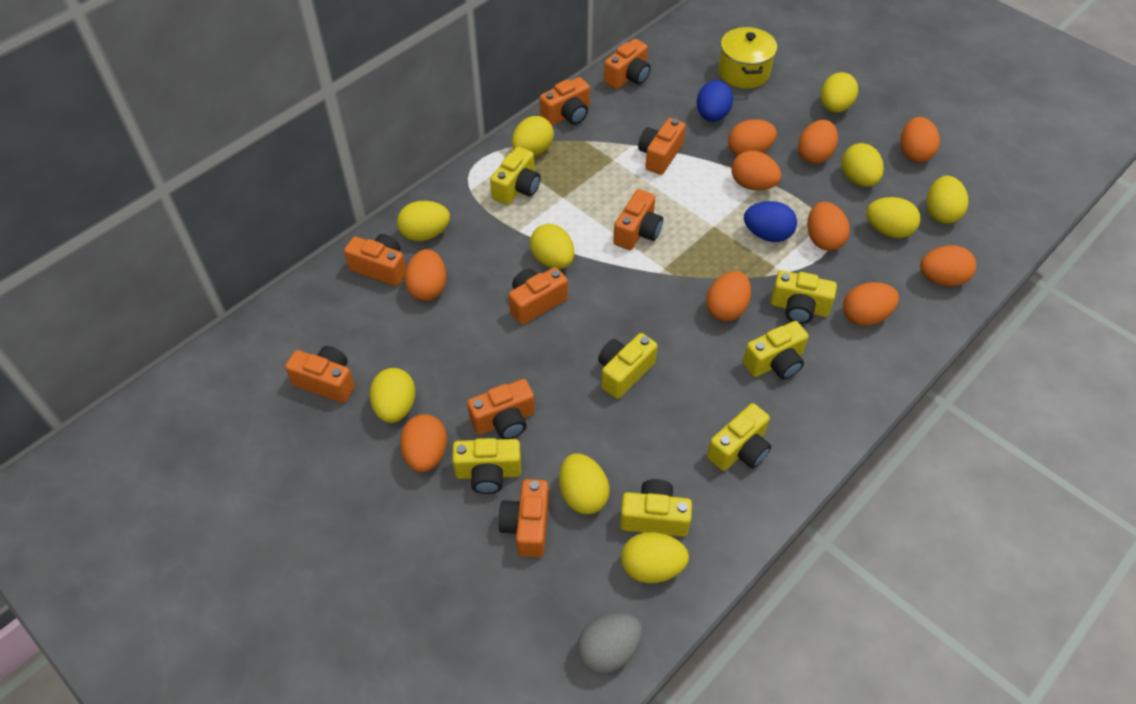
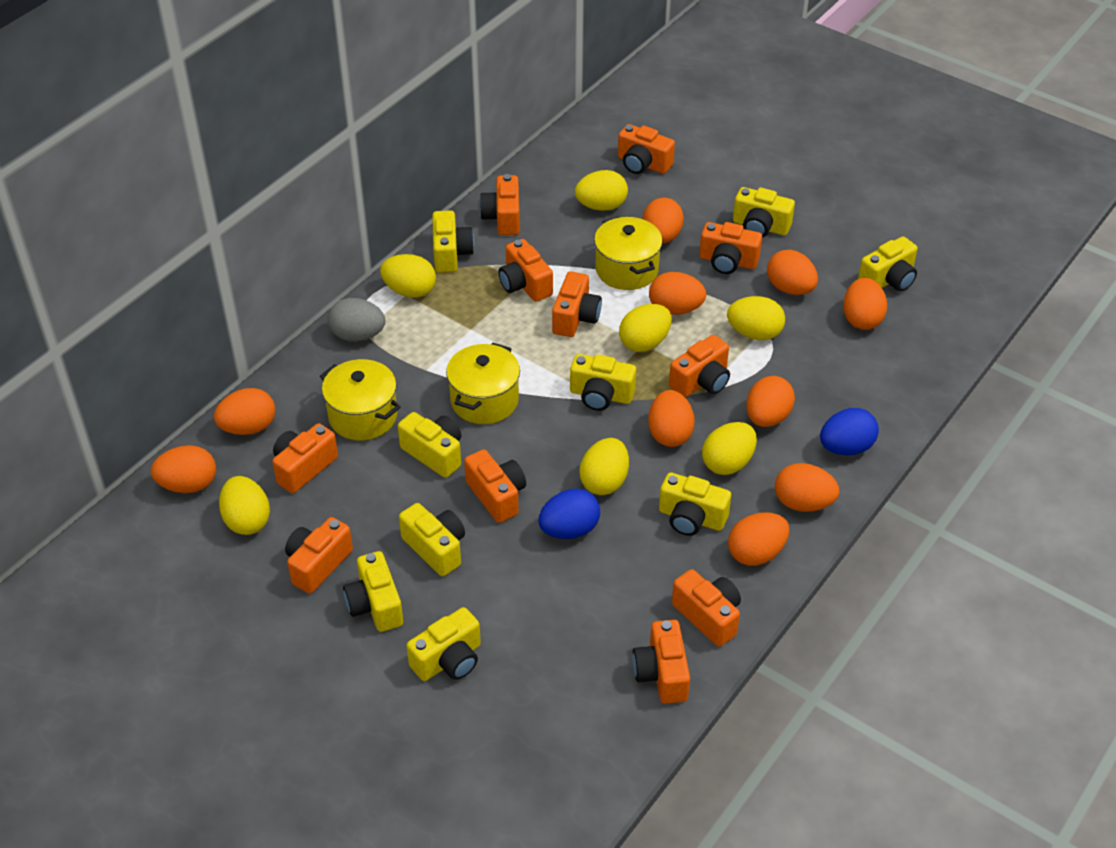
orange camera: [285,346,355,403] [344,234,406,286] [467,379,535,439] [498,479,549,557] [509,267,568,325] [540,77,590,125] [604,39,651,89] [613,189,663,250] [638,118,686,175] = 9 -> [272,423,338,493] [285,517,353,594] [464,449,526,523] [479,174,520,235] [498,239,553,302] [552,271,602,337] [618,124,675,174] [632,620,690,704] [669,335,730,397] [672,569,741,647] [699,222,762,274] = 11
yellow camera: [452,438,521,494] [490,147,541,205] [598,333,658,399] [620,479,692,537] [707,403,771,471] [743,321,809,380] [771,270,837,324] = 7 -> [343,551,403,632] [398,412,461,478] [399,503,465,576] [407,607,481,681] [432,210,474,272] [570,354,636,411] [659,472,731,536] [733,187,795,238] [858,236,918,292] = 9
yellow egg: [369,368,416,423] [397,201,450,241] [512,116,554,156] [530,224,574,269] [559,453,610,514] [621,532,689,583] [821,72,858,113] [842,143,884,187] [866,197,920,238] [927,176,968,224] = 10 -> [219,476,270,535] [380,254,436,298] [575,170,628,211] [579,438,629,495] [619,304,672,352] [702,422,757,475] [727,296,785,340] = 7
yellow pot: [718,27,777,89] = 1 -> [320,359,401,440] [446,343,520,424] [594,216,662,290] = 3

